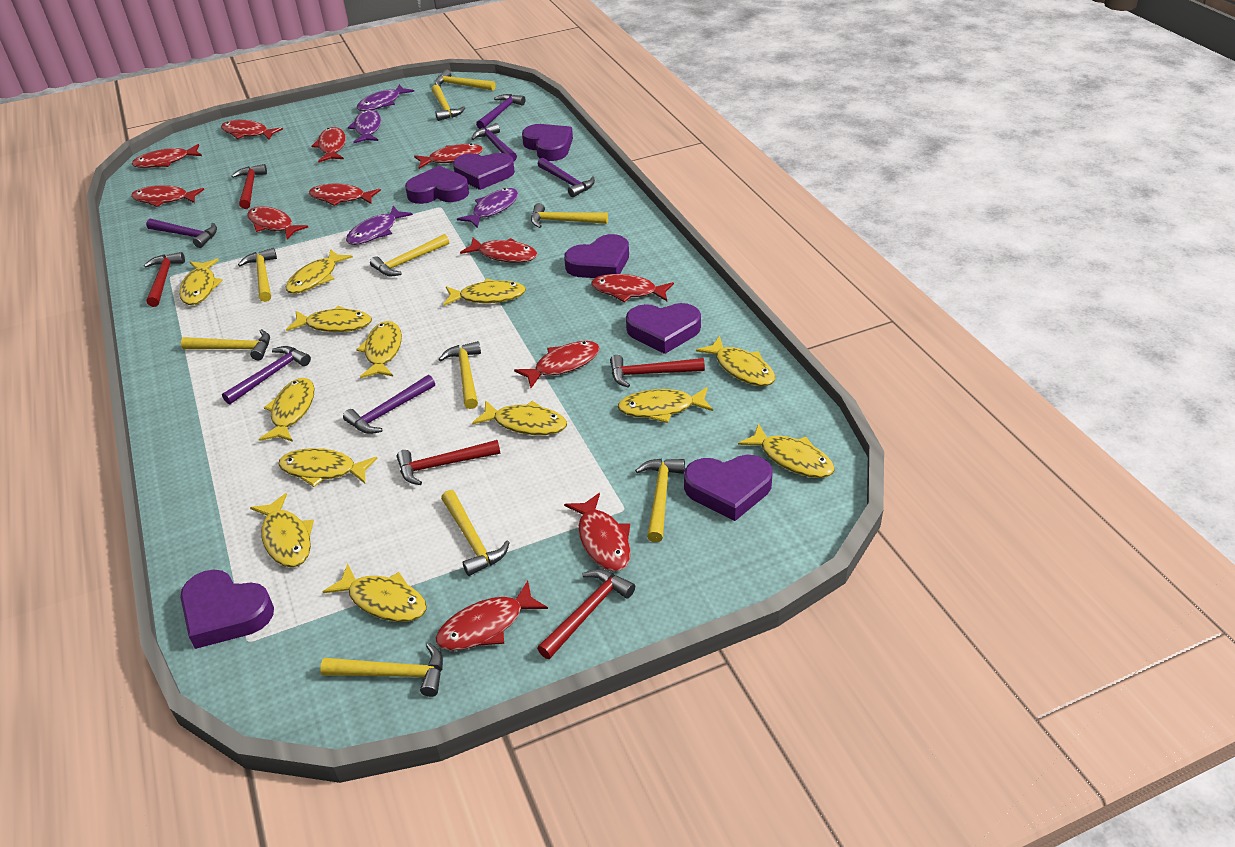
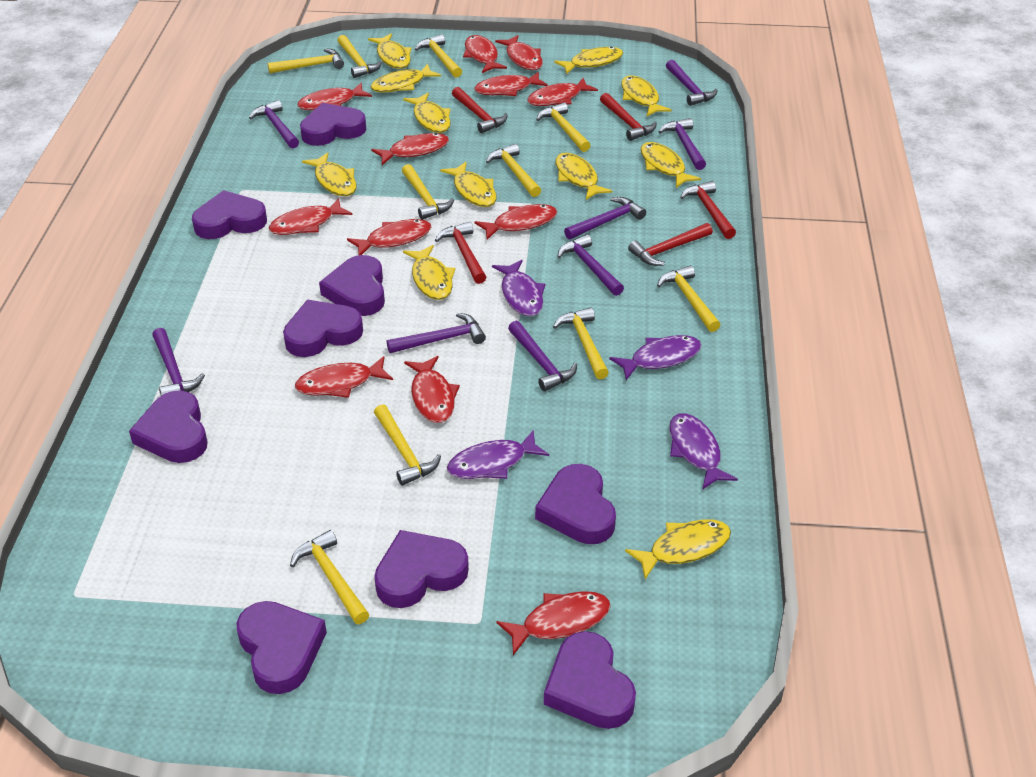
purple hammer: [146,219,217,248] [222,346,311,405] [343,375,435,434] [471,123,517,162] [476,94,525,129] [538,158,595,197] = 6 -> [152,328,205,396] [249,100,299,148] [387,313,486,353] [508,321,577,391] [558,234,624,296] [564,197,646,240] [659,118,706,170] [666,60,718,106] = 8
purple heart: [180,569,274,649] [405,166,469,204] [453,153,515,190] [522,124,573,161] [564,234,629,278] [626,303,701,354] [684,455,773,521] = 7 -> [129,390,208,463] [192,190,267,239] [236,601,327,694] [283,300,363,357] [300,103,366,146] [319,255,385,316] [374,530,469,608] [535,464,616,544] [544,631,636,729] = 9
yellow fish: [179,258,223,305] [250,493,314,567] [259,378,315,442] [278,448,378,487] [286,249,353,294] [286,306,372,332] [323,563,427,622] [356,321,402,378] [443,278,526,306] [472,400,567,435] [618,387,713,423] [696,336,775,386] [738,423,835,478] = 13 -> [302,153,357,196] [368,33,412,69] [370,64,441,93] [403,93,451,133] [403,245,455,300] [440,162,497,207] [554,46,623,75] [556,153,612,200] [621,75,672,116] [625,519,731,579] [641,142,701,188] = 11

